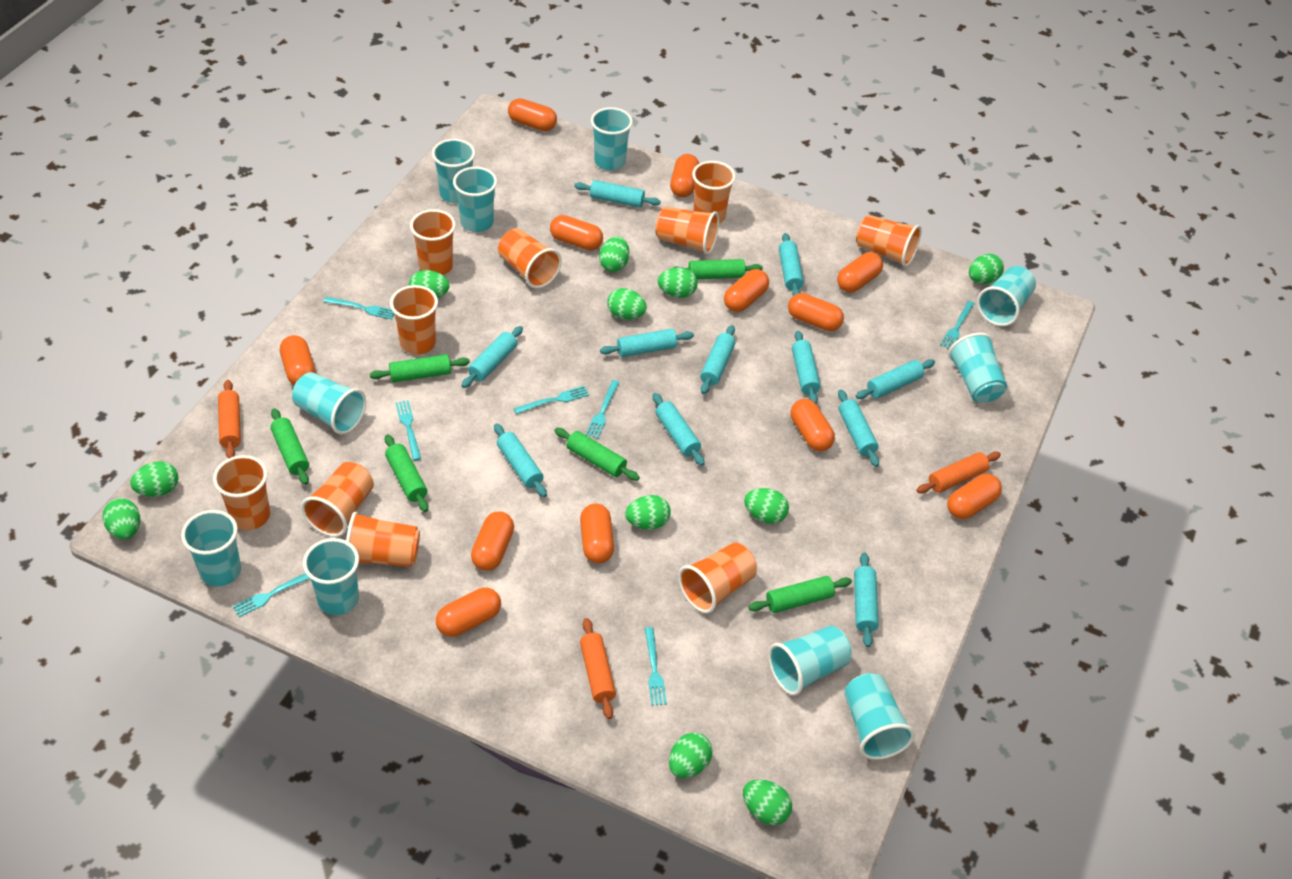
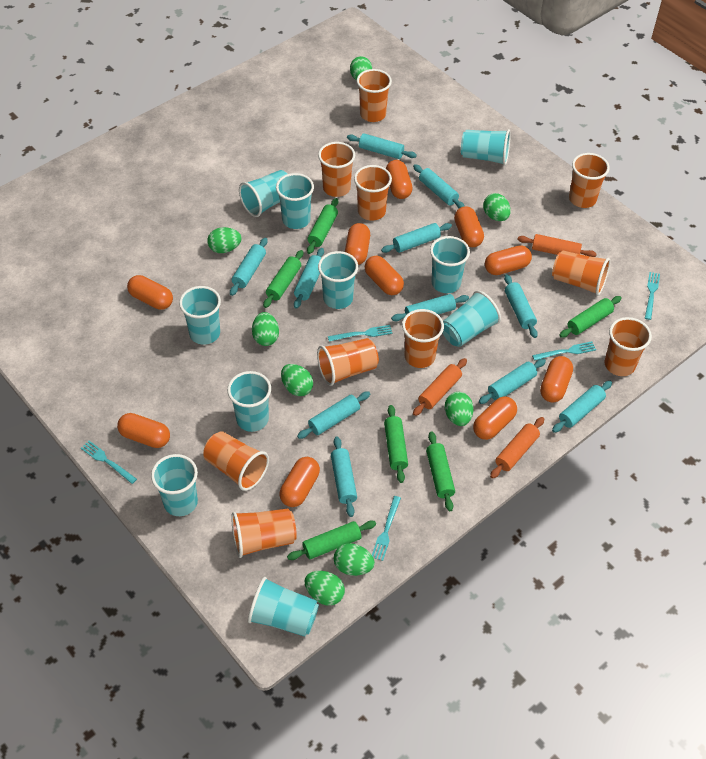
green egg: [103,498,140,539] [130,461,178,497] [409,270,450,298] [599,236,629,272] [607,288,647,319] [625,495,671,530] [658,268,698,298] [669,732,713,778] [743,780,792,825] [744,488,789,524] [969,254,1004,284] = 11 -> [207,227,242,253] [252,312,279,346] [281,364,313,396] [305,571,345,606] [334,543,375,576] [350,56,372,81] [445,392,473,426] [483,193,511,221] = 8
orange capsule: [280,335,316,385] [436,587,501,637] [471,511,514,571] [508,98,557,131] [550,215,603,250] [580,503,614,563] [670,154,699,197] [724,269,769,312] [788,293,844,331] [791,399,835,451] [837,252,883,292] [947,474,1002,519] = 12 -> [117,413,170,448] [127,275,173,310] [280,457,320,507] [345,223,370,265] [365,255,404,295] [386,160,413,199] [454,206,484,247] [473,396,517,440] [485,245,532,275] [540,356,573,402] = 10
turquoise fork: [233,573,310,617] [323,297,394,319] [396,400,421,461] [514,386,589,414] [586,380,620,439] [645,627,667,706] [940,301,975,348] = 7 -> [81,441,137,484] [328,325,393,342] [372,496,401,561] [532,341,596,361] [645,272,660,320] = 5

